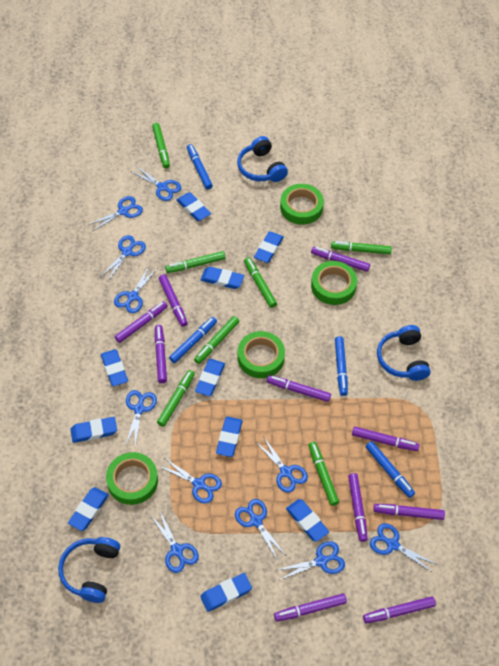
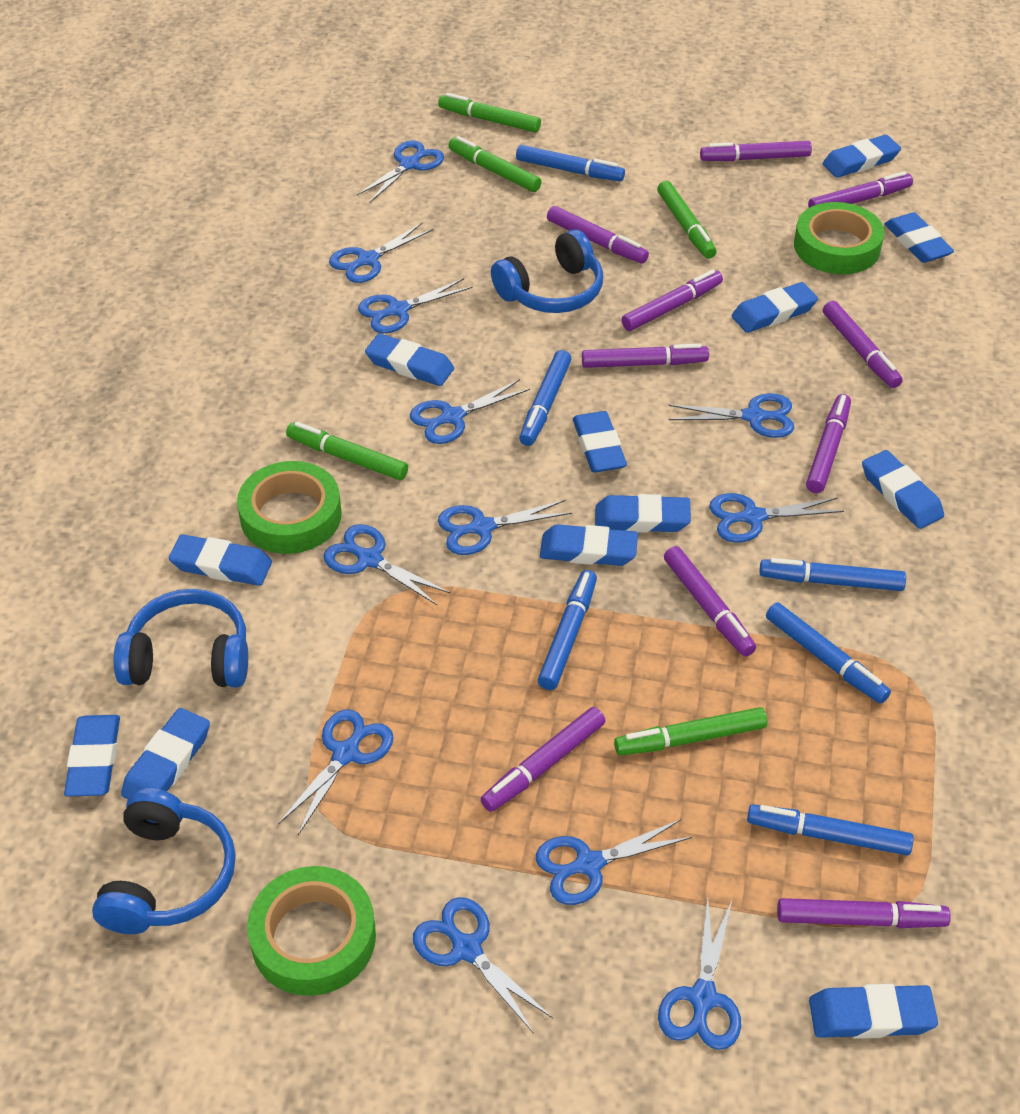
blue eraser: [68,487,109,531] [70,417,117,443] [101,349,128,386] [177,192,211,221] [195,359,225,396] [200,573,252,612] [201,267,244,289] [216,417,243,457] [254,231,284,263] [286,499,329,542] = 10 -> [64,715,120,796] [121,708,210,799] [169,534,272,586] [365,334,454,386] [540,524,638,566] [573,411,627,473] [595,494,691,533] [732,282,818,333] [809,984,938,1039] [823,135,901,178] [862,450,944,529] [884,212,954,263] = 12
blue marker: [169,317,217,363] [187,144,213,190] [335,336,348,396] [365,441,415,498] = 4 -> [516,145,625,181] [519,350,571,446] [538,570,597,690] [747,804,914,855] [759,558,906,591] [766,602,891,704] = 6
blue scissors: [88,196,143,231] [101,235,146,281] [114,265,157,313] [125,390,157,447] [132,166,181,201] [151,510,199,573] [159,458,222,504] [235,499,285,559] [256,436,308,493] [277,541,345,580] [370,523,436,573] = 11 -> [278,709,394,835] [323,524,450,605] [329,223,433,283] [357,140,444,202] [358,278,473,333] [410,379,530,444] [413,897,553,1034] [438,500,572,555] [536,819,692,905] [658,897,741,1050] [668,393,794,438] [709,493,844,543] = 12
green marker: [152,123,170,168] [157,370,195,427] [165,251,225,273] [194,316,239,364] [244,257,277,308] [308,442,339,506] [331,241,392,254] = 7 -> [286,422,408,480] [438,93,541,133] [449,136,541,192] [614,707,767,756] [657,181,717,259] = 5
green tape: [106,452,158,505] [237,331,285,378] [280,184,324,225] [311,261,357,305] = 4 -> [237,461,342,554] [247,866,376,996] [794,202,884,274] = 3

